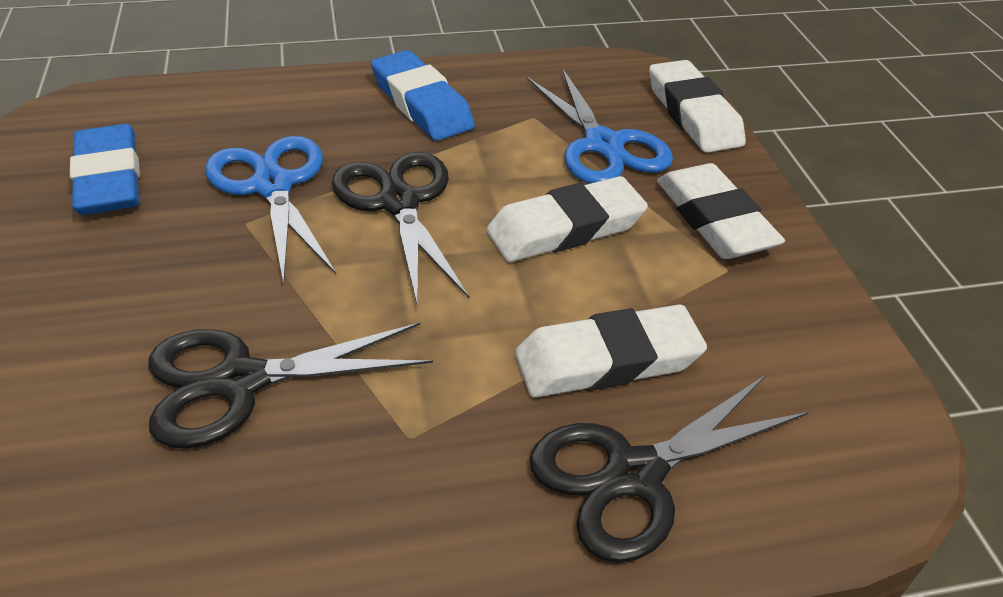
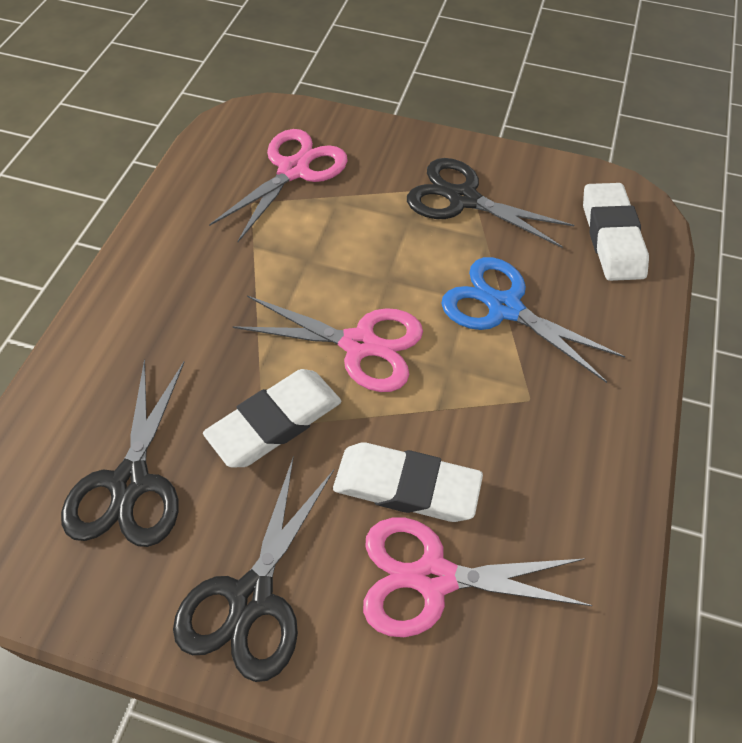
blue eraser: [70,124,140,215] [371,50,475,141] = 2 -> none = 0
blue scissors: [205,136,336,284] [526,68,673,184] = 2 -> [441,257,625,383] = 1
pink scissors: none = 0 -> [209,129,348,242] [233,295,423,392] [363,518,593,637] = 3
white eraser: [486,176,648,262] [515,305,707,398] [649,60,746,153] [657,163,785,259] = 4 -> [203,369,341,468] [333,442,483,522] [583,183,649,281] = 3

